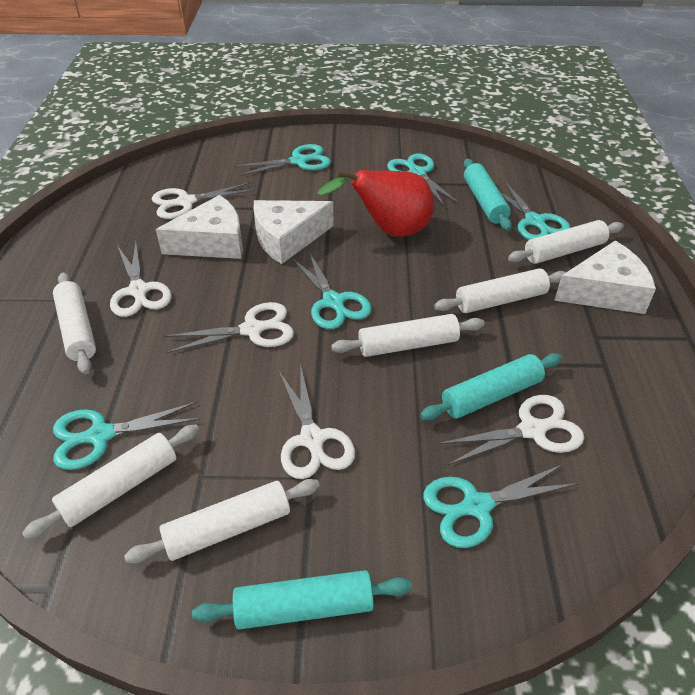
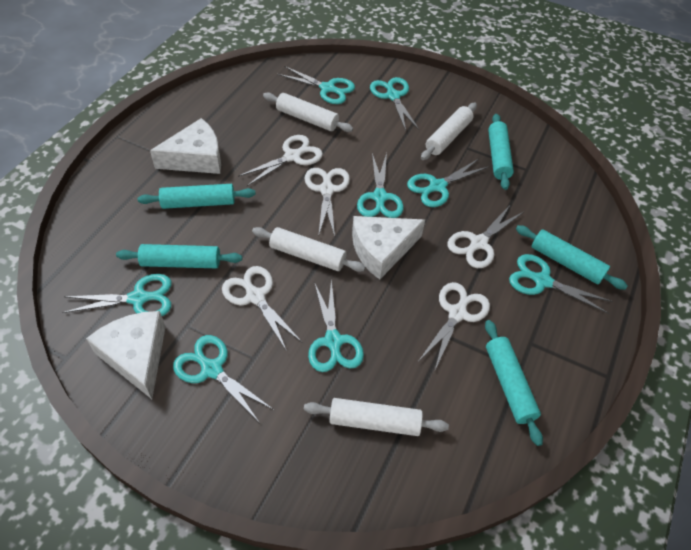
red pear: [317,170,434,237] = 1 -> none = 0
turquoise rolling pin: [192,570,412,630] [420,353,562,420] [464,159,512,231] = 3 -> [116,244,242,268] [138,184,256,209] [485,320,543,446] [488,114,514,190] [516,225,628,290] = 5
turquoise scissors: [53,402,201,470] [234,144,331,176] [291,252,372,329] [387,154,460,207] [423,464,579,548] [500,181,571,240] = 6 -> [62,274,172,316] [173,335,274,422] [277,66,355,104] [308,279,364,372] [357,153,404,218] [370,77,419,131] [407,159,488,207] [509,254,612,314] = 8
white rolling pin: [22,424,199,540] [53,273,96,374] [124,479,320,563] [331,314,485,357] [434,268,566,313] [508,220,624,264] = 6 -> [252,227,365,272] [263,92,353,132] [304,398,449,436] [421,103,477,160] = 4

